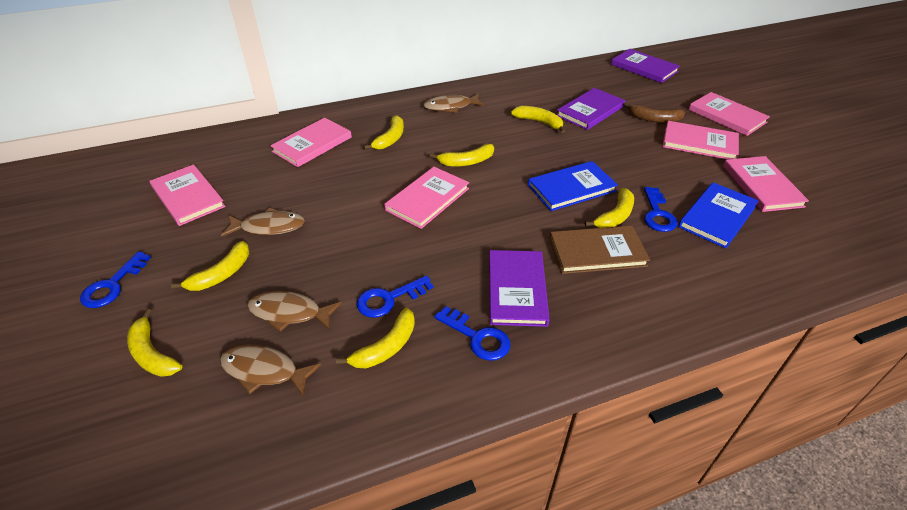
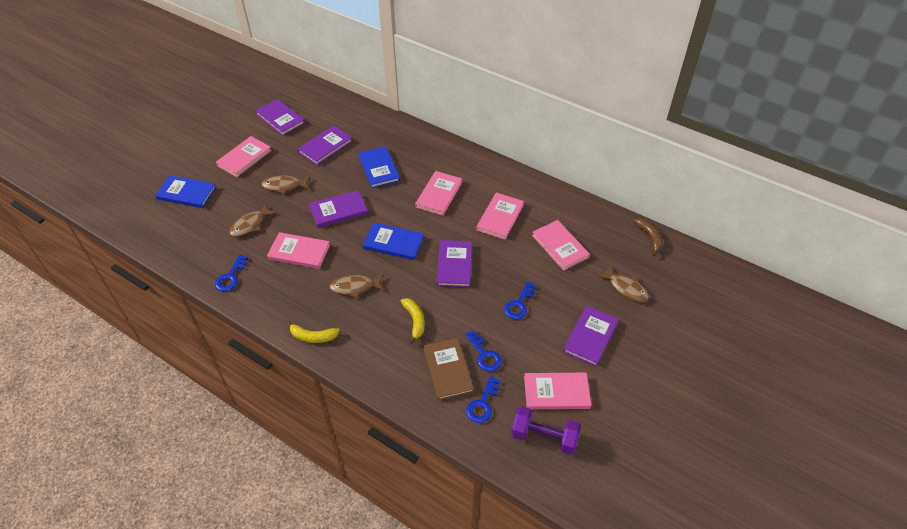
blue book: [528,161,618,211] [678,182,759,248] = 2 -> [155,175,216,208] [358,146,400,188] [363,222,424,260] = 3
purple book: [489,250,550,327] [557,88,625,130] [611,49,680,83] = 3 -> [255,99,305,136] [298,126,352,165] [309,190,368,228] [436,240,472,288] [563,306,619,366] = 5
purple dumbbell: none = 0 -> [511,406,581,455] = 1
yellow banana: [127,309,182,377] [171,241,249,291] [336,308,415,368] [364,115,404,150] [430,144,494,167] [511,106,565,133] [585,188,634,228] = 7 -> [287,320,340,343] [400,298,425,344] = 2

